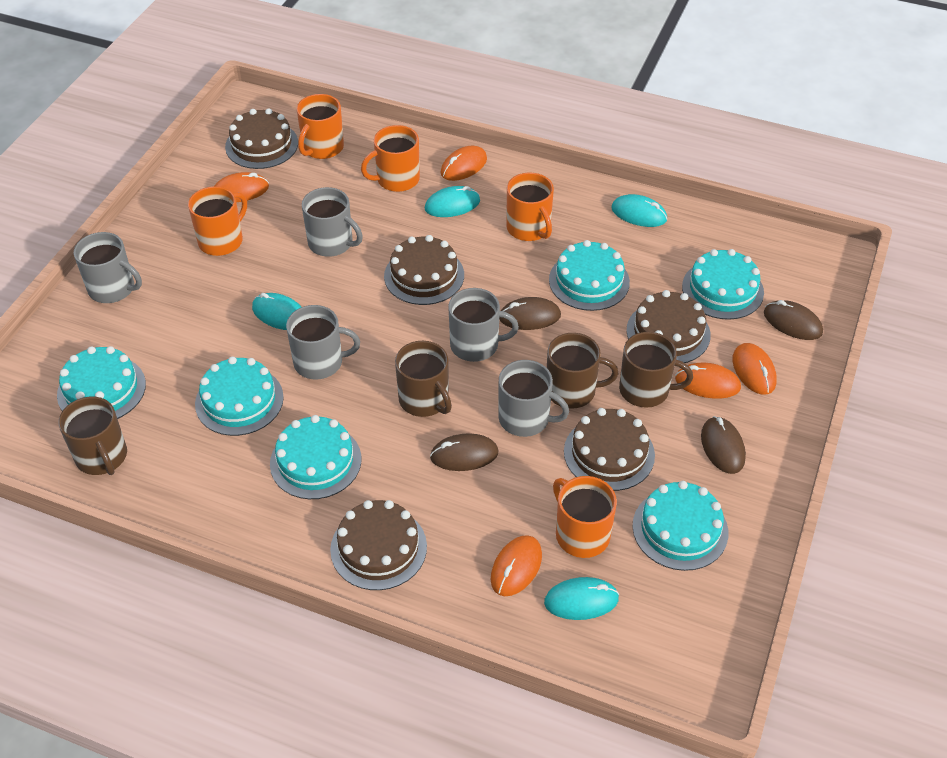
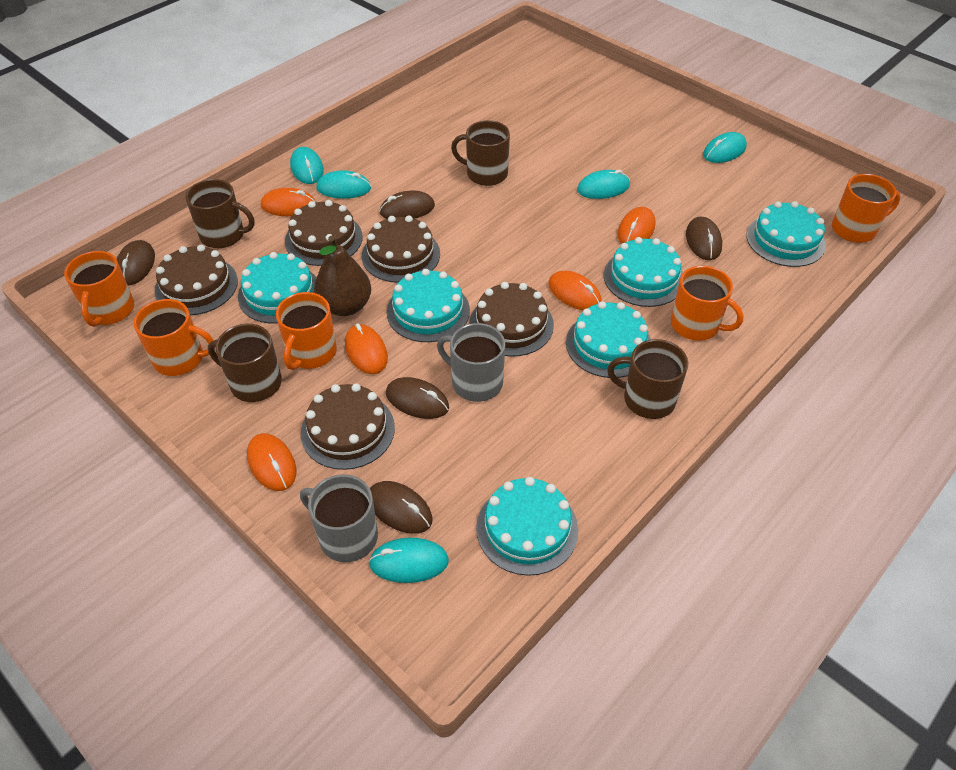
brown mouse: [430,433,499,471] [499,297,561,330] [701,416,746,474] [764,300,823,340] = 4 -> [117,240,155,286] [370,481,433,534] [379,191,435,219] [386,377,449,419] [686,217,722,260] = 5
brown pear: none = 0 -> [314,236,371,316] = 1
grey mug: [74,232,142,303] [286,305,360,380] [302,187,363,257] [448,288,519,362] [499,360,569,437] = 5 -> [300,474,378,562] [437,323,505,402] = 2
turquoise mouse: [252,293,301,330] [425,186,480,217] [544,577,619,620] [611,194,667,227] = 4 -> [290,147,324,184] [316,170,371,199] [369,538,449,583] [577,170,630,199] [703,132,747,163] = 5

